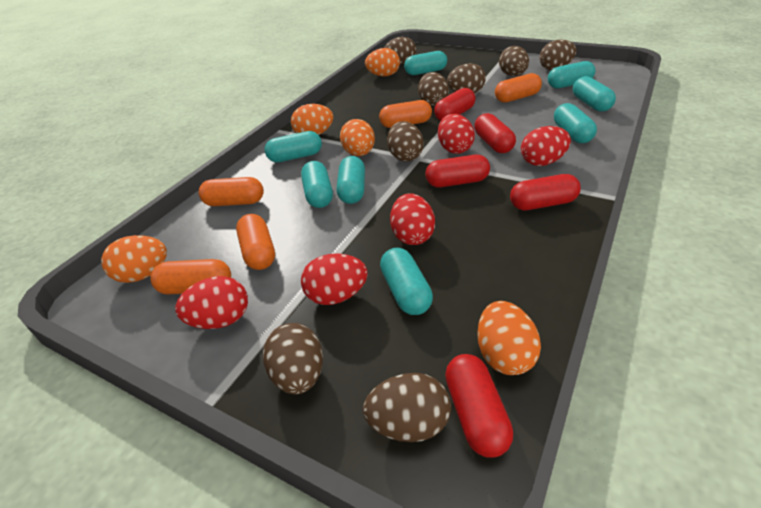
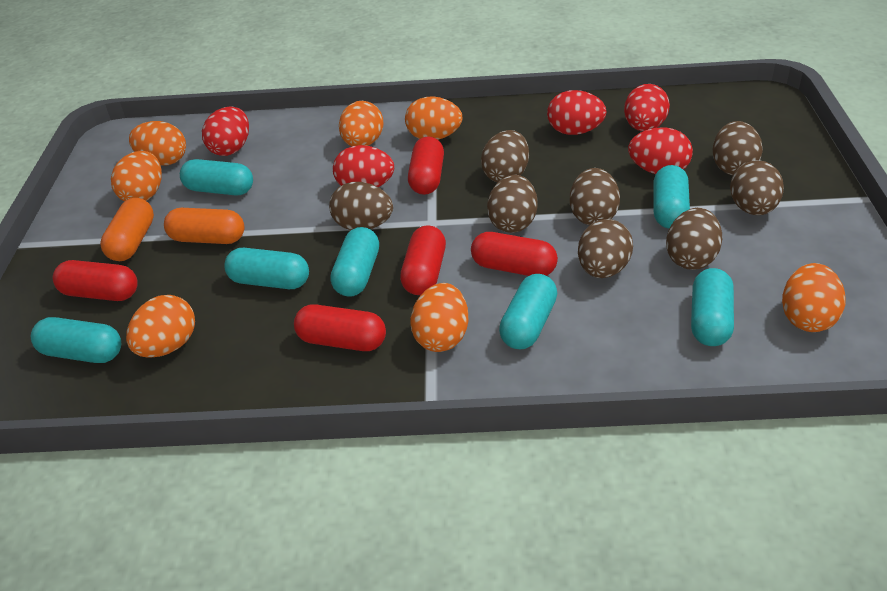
orange capsule: [150,259,231,294] [199,177,264,206] [236,214,275,270] [379,100,432,128] [495,73,542,103] = 5 -> [100,198,154,261] [164,208,245,244] = 2
orange egg: [101,235,167,283] [291,104,333,135] [340,119,375,156] [365,48,400,76] [477,301,541,375] = 5 -> [111,151,162,202] [126,295,195,358] [129,121,186,166] [339,101,383,146] [405,96,462,140] [410,283,469,352] [782,263,846,332] = 7
turquoise capsule: [265,131,322,162] [301,161,333,208] [337,156,365,204] [380,248,433,315] [404,51,447,75] [548,61,596,88] [554,103,597,143] [573,76,616,112] = 8 -> [31,317,121,363] [180,159,253,195] [224,248,309,289] [330,227,379,297] [499,274,557,350] [653,165,690,228] [691,268,734,346] = 7

